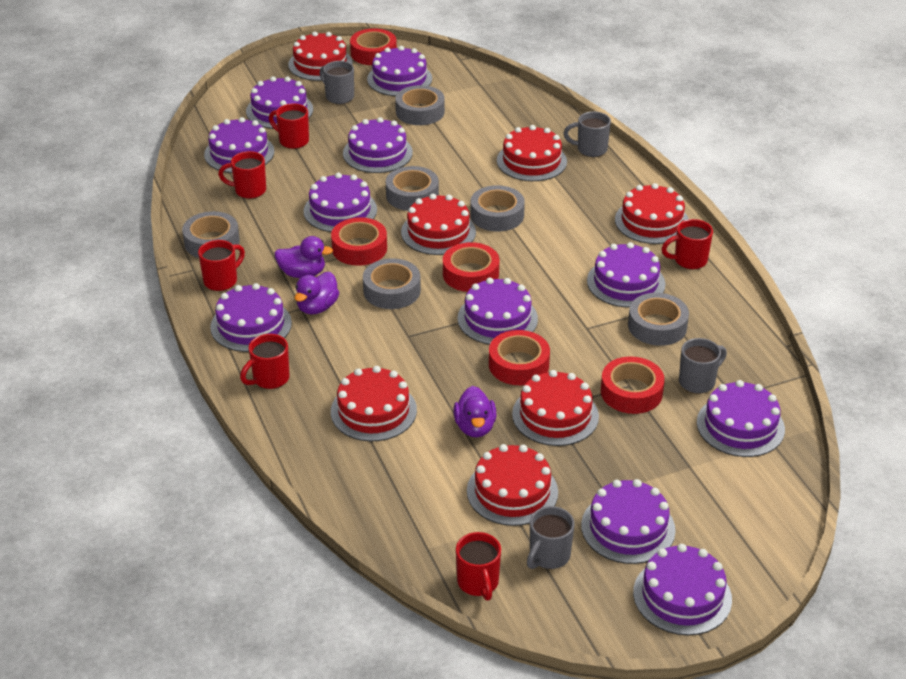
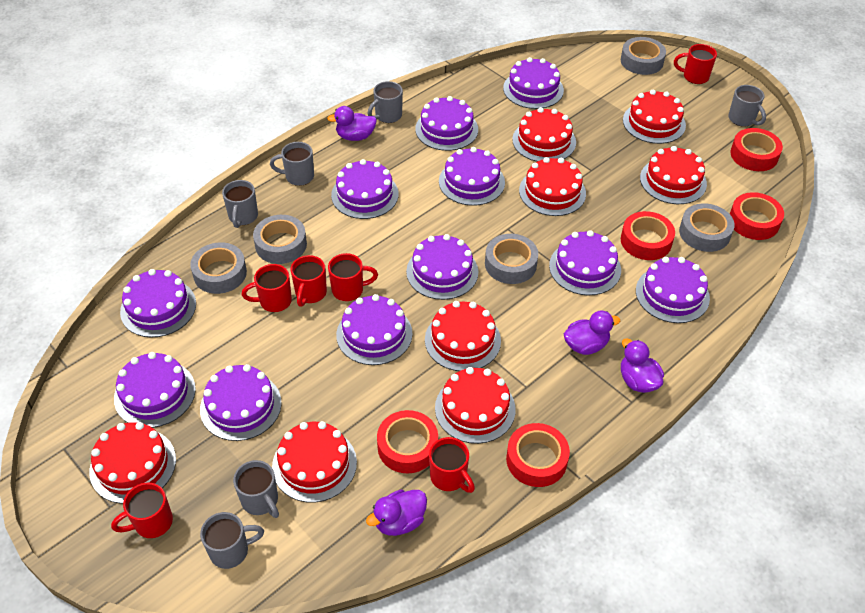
grey mug: [320,61,354,104] [527,506,574,569] [564,112,611,157] [679,338,727,394] = 4 -> [200,512,264,569] [222,180,258,228] [233,460,279,518] [270,142,314,186] [367,81,403,123] [728,85,766,127] = 6
grey tape: [182,211,240,258] [363,258,421,309] [386,166,439,211] [395,85,445,125] [470,185,525,232] [628,293,689,346] = 6 -> [190,242,247,294] [253,215,307,264] [485,234,538,284] [621,37,666,75] [679,203,735,252] = 5
purple duck: [274,236,333,278] [294,272,339,315] [453,386,496,437] = 3 -> [327,106,377,141] [366,490,427,536] [564,310,620,355] [621,338,664,393] = 4
red cake: [288,31,353,81] [331,366,417,441] [401,194,476,255] [467,444,558,526] [497,125,567,181] [512,370,599,446] [615,183,689,244] = 7 -> [89,422,176,504] [272,421,357,503] [425,301,501,371] [435,367,515,444] [512,107,576,162] [519,157,586,216] [623,90,686,144] [640,146,707,204] = 8

